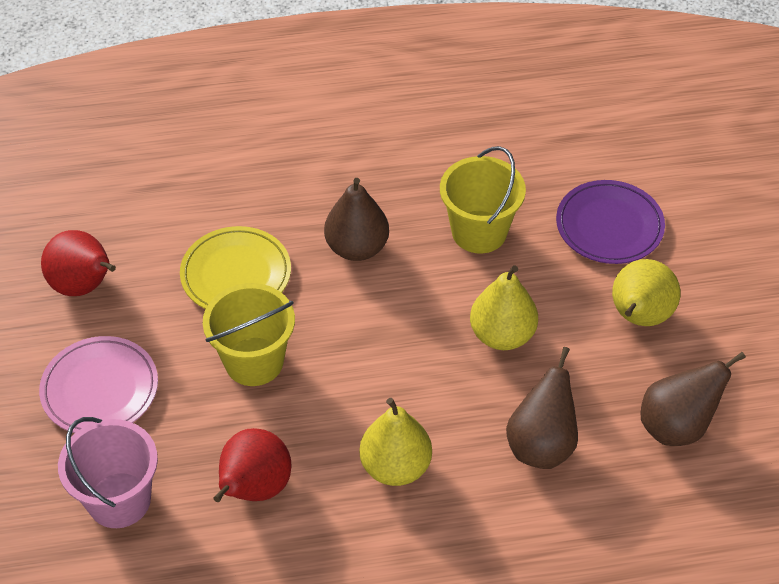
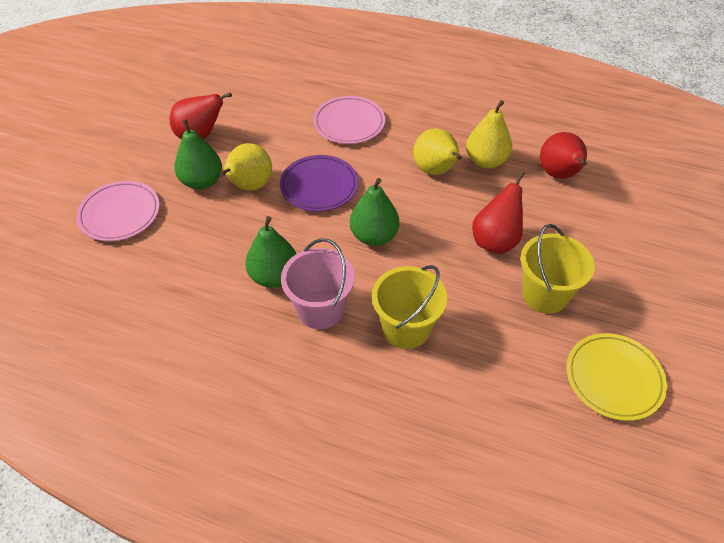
brown pear: [324,178,389,261] [506,347,578,469] [640,352,746,446] = 3 -> none = 0
green pear: none = 0 -> [174,119,222,190] [245,216,296,288] [350,178,399,246] = 3
pink plate: [39,336,158,433] = 1 -> [76,181,160,241] [313,96,385,144] = 2
red pear: [41,230,116,296] [213,428,292,502] = 2 -> [170,92,232,140] [472,171,525,254] [540,132,587,179] = 3

